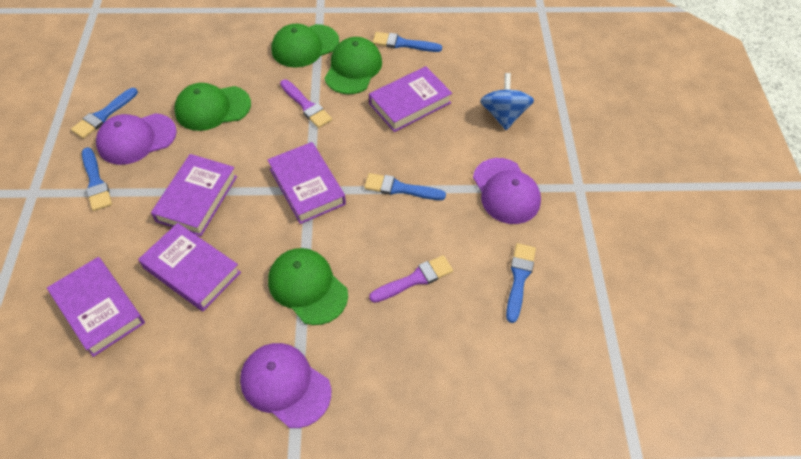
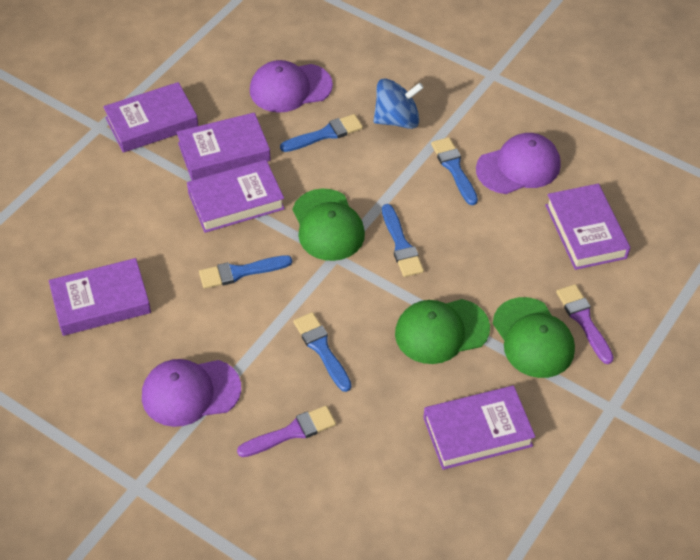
green cap: [174,83,251,131] [268,248,348,325] [271,24,339,68] [324,37,382,94] = 4 -> [293,189,365,261] [395,299,490,364] [493,297,575,378] = 3
purple book: [47,257,145,357] [138,223,241,311] [151,154,237,236] [267,142,346,224] [369,66,452,132] = 5 -> [49,258,151,336] [103,82,198,153] [176,113,271,180] [187,160,285,233] [423,386,535,470] [545,184,630,270] = 6

